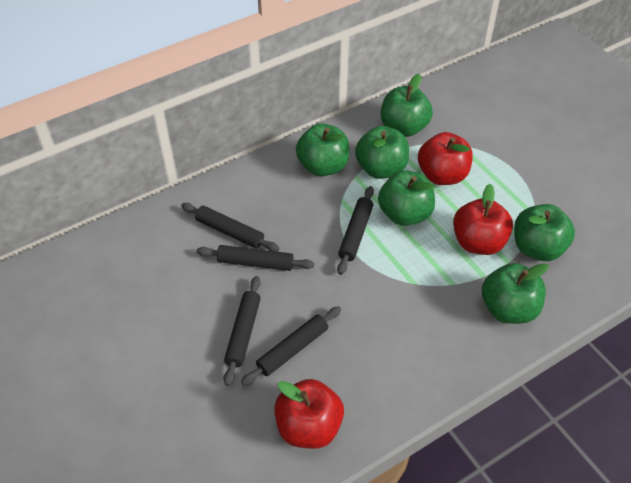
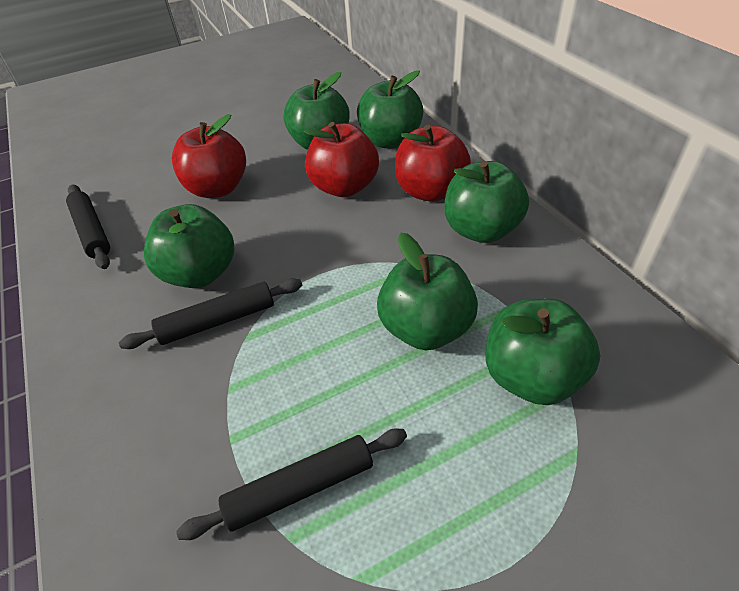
black rolling pin: [181,203,280,252] [197,245,314,271] [224,276,261,386] [241,306,341,386] [337,186,374,275] = 5 -> [66,185,110,269] [119,279,302,349] [177,428,407,540] = 3

